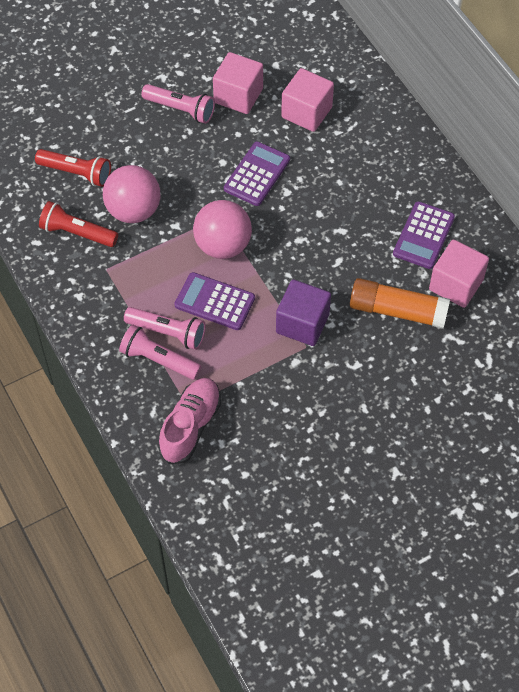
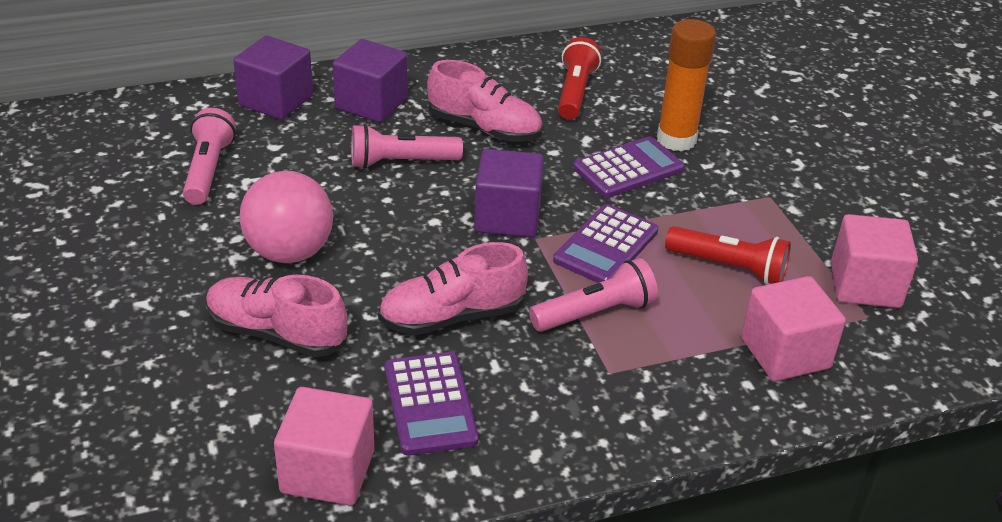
pink ball: [103,165,160,223] [193,200,252,259] = 2 -> [239,171,333,263] = 1
pink shoe: [158,378,221,464] = 1 -> [206,275,348,357] [378,242,528,335] [427,60,542,142] = 3
purple cube: [276,280,331,346] = 1 -> [233,36,313,120] [333,39,408,123] [474,149,544,237] = 3

